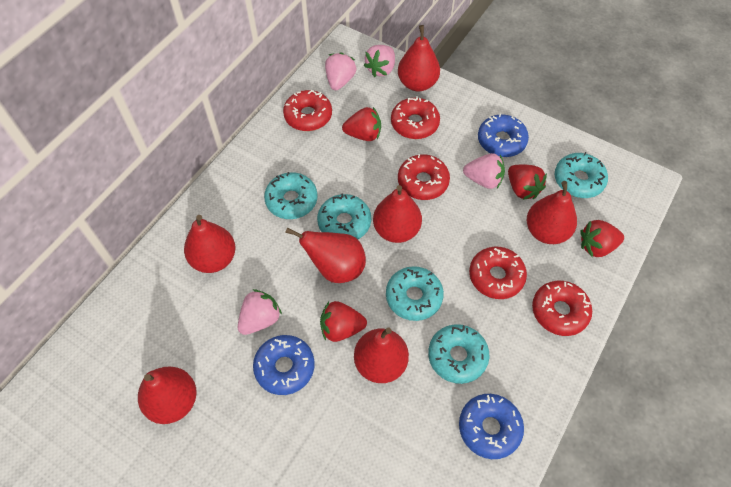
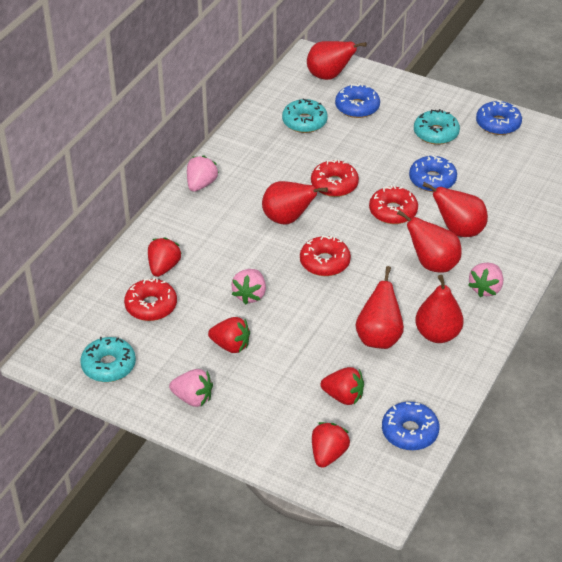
blue donut: [253,335,315,395] [459,394,524,459] [478,114,529,157] = 3 -> [335,83,380,118] [382,402,439,451] [409,155,457,192] [476,100,522,135] = 4
red donut: [283,90,332,131] [391,96,440,139] [398,154,450,200] [469,247,527,299] [532,281,592,336] = 5 -> [124,277,177,321] [300,235,351,276] [311,159,359,197] [369,185,418,224] = 4
red pear: [138,366,197,424] [184,215,235,273] [285,227,366,283] [354,327,409,383] [373,185,422,243] [398,25,440,92] [527,181,577,244] = 7 -> [262,181,328,224] [307,41,367,80] [355,266,404,349] [397,210,462,273] [415,275,464,343] [422,182,488,237] = 6
turquoise donut: [264,172,318,219] [317,193,371,239] [386,266,444,321] [428,324,489,384] [555,152,608,198] = 5 -> [80,337,136,382] [282,98,328,133] [414,109,460,145] = 3

